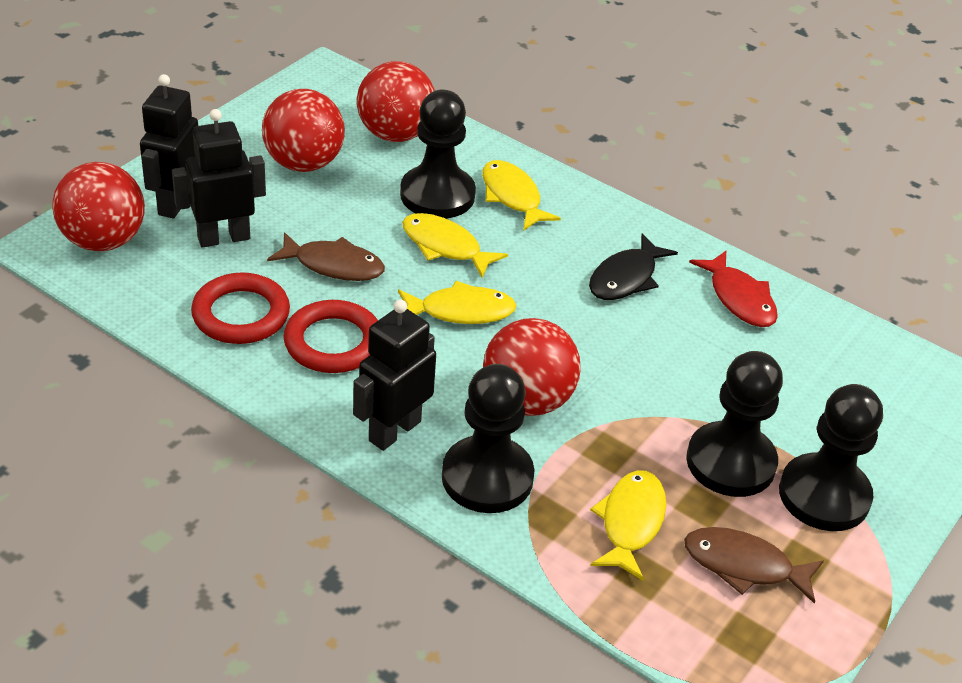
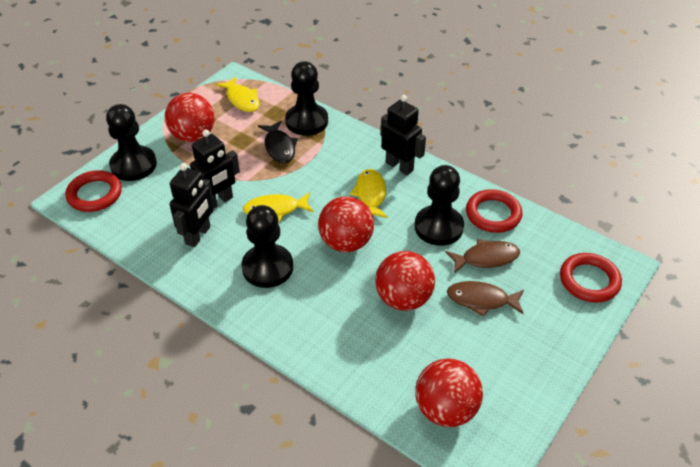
red fish: [689,251,778,327] = 1 -> none = 0
red ring: [191,272,290,344] [283,300,378,373] = 2 -> [65,170,122,212] [466,189,523,233] [560,253,622,303] = 3
yellow fish: [398,281,517,324] [402,213,508,278] [482,160,561,231] [590,470,666,581] = 4 -> [216,76,260,112] [243,192,314,222] [350,169,388,218] = 3

